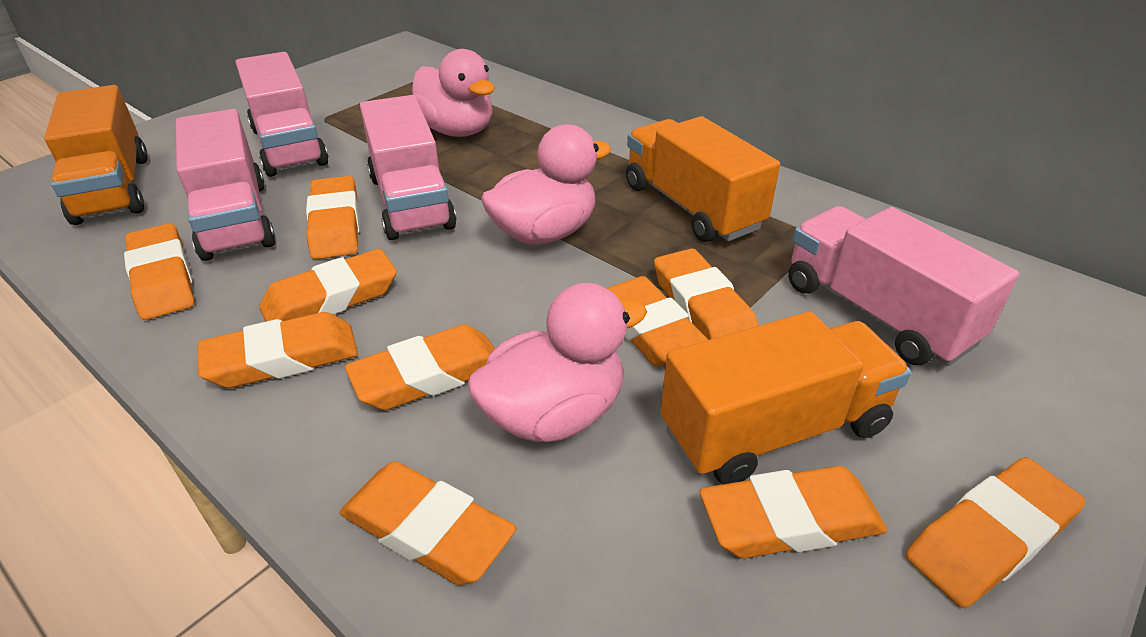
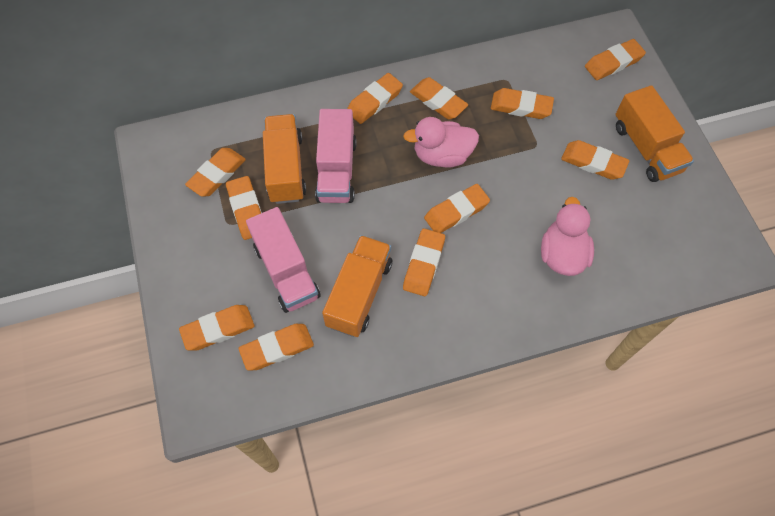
orange eraser: [124,223,194,320] [198,312,358,388] [259,249,397,322] [306,176,359,259] [340,461,516,585] [345,324,495,410] [607,276,708,366] [654,248,758,340] [700,466,887,558] [906,457,1086,608] = 10 -> [179,305,254,350] [185,148,246,197] [226,176,262,240] [238,324,314,371] [347,73,403,124] [403,228,445,296] [410,77,468,119] [424,184,490,233] [491,88,554,119] [561,140,629,180] [585,39,646,80] = 11
pink duck: [412,49,495,137] [467,283,647,442] [481,124,611,245] = 3 -> [403,117,479,168] [541,197,594,276] = 2
pink truck: [176,109,275,261] [236,52,328,177] [360,95,456,240] [788,206,1019,366] = 4 -> [246,207,321,313] [315,109,357,203] = 2

